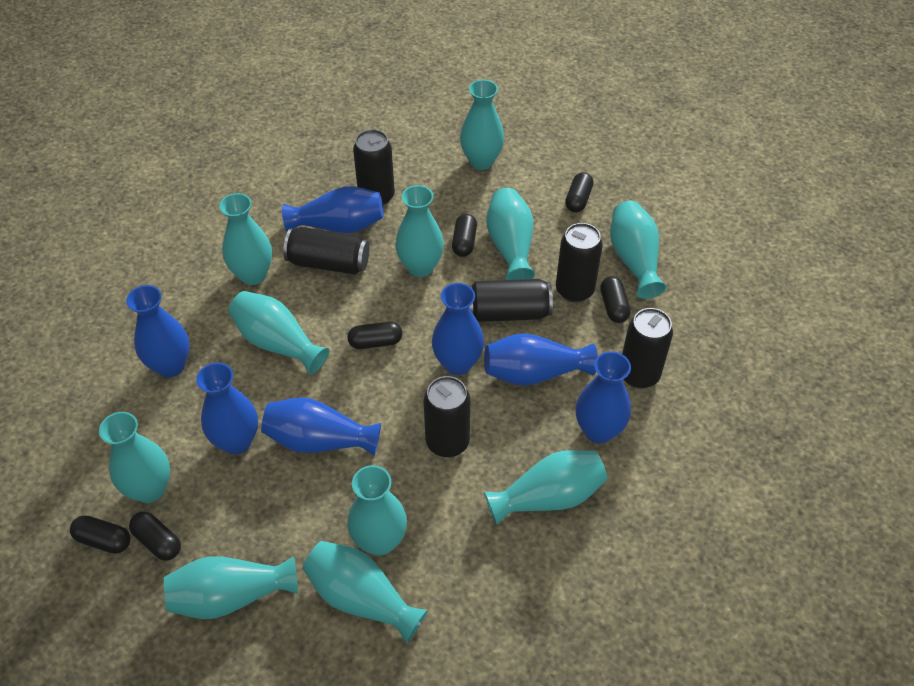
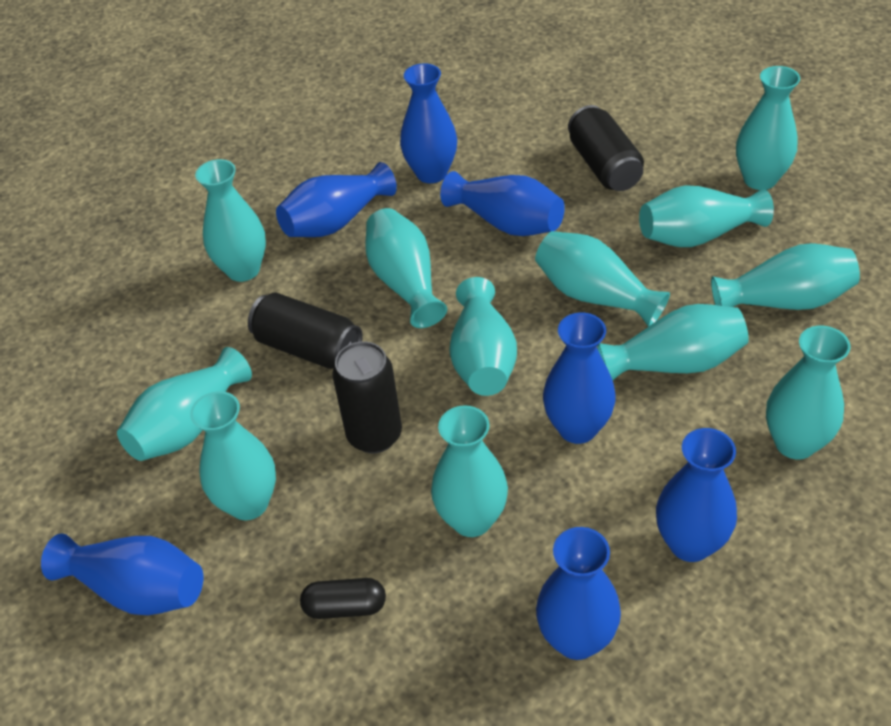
black can: [283,227,369,275] [353,129,395,206] [424,376,470,457] [469,279,553,322] [556,223,603,302] [622,308,673,389] = 6 -> [248,292,363,369] [332,341,402,453] [568,105,644,191] = 3
black capsule: [70,515,131,554] [129,511,181,561] [347,322,402,349] [452,214,477,257] [565,172,593,212] [600,276,631,323] = 6 -> [300,578,386,619] = 1
turquoise vase: [99,412,170,503] [164,556,298,619] [219,193,272,285] [228,291,329,375] [303,541,428,644] [347,465,407,556] [395,185,444,277] [460,80,504,170] [484,450,607,525] [486,188,535,280] [610,201,667,299] = 11 -> [117,347,252,461] [190,391,276,520] [195,159,266,282] [365,208,447,328] [431,405,508,537] [449,277,517,396] [535,231,670,327] [597,304,749,380] [639,185,774,247] [711,243,860,310] [736,66,800,190] [766,326,851,459] = 12

